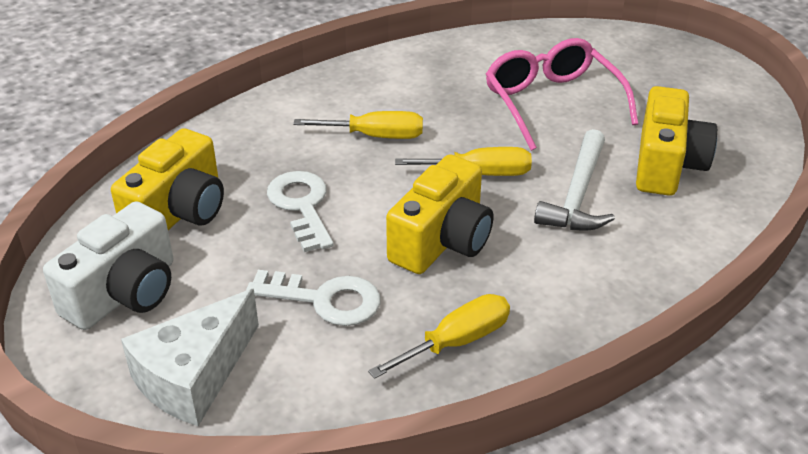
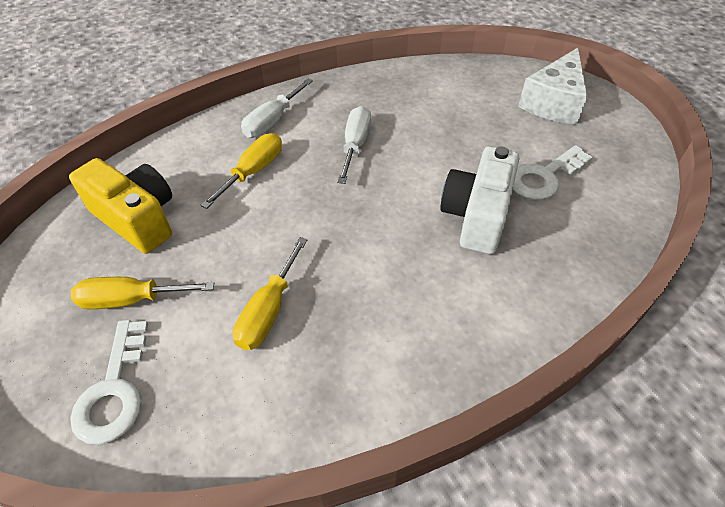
pink glasses: [486,38,638,151] = 1 -> none = 0
white hammer: [534,129,615,231] = 1 -> none = 0
white screwdriver: none = 0 -> [241,79,313,138] [337,106,371,184] = 2
yellow camera: [111,128,224,230] [386,154,493,274] [636,86,717,196] = 3 -> [69,158,172,254] = 1

